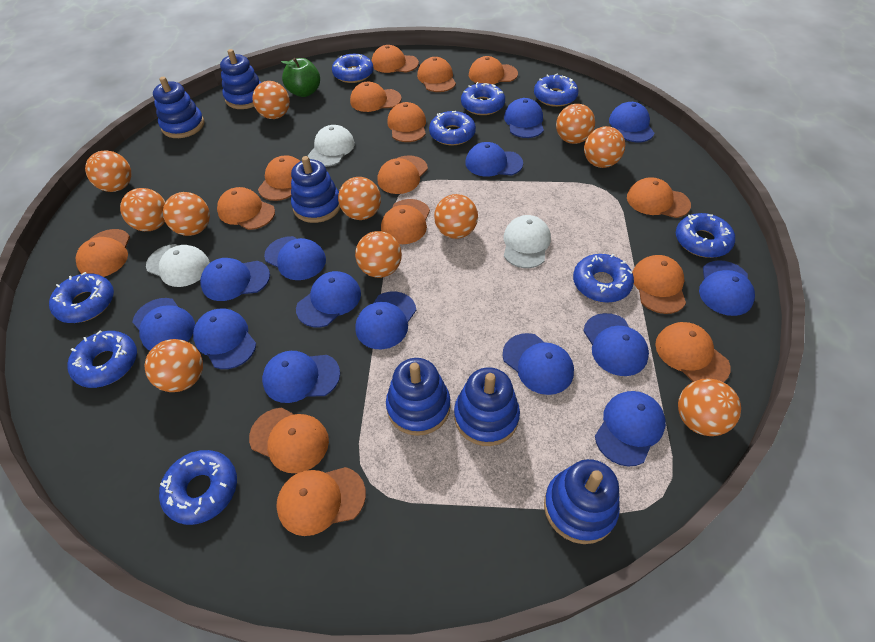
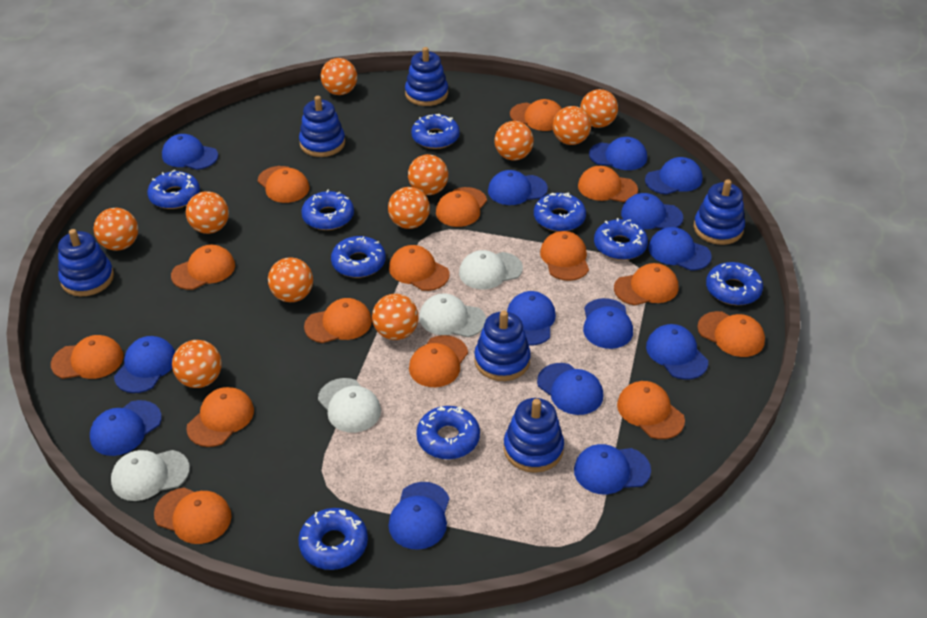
green apple: [281,58,320,97] = 1 -> none = 0
white cap: [146,244,210,287] [308,125,355,167] [504,215,551,268] = 3 -> [111,450,190,501] [318,378,381,433] [419,293,486,337] [459,250,523,289] = 4

